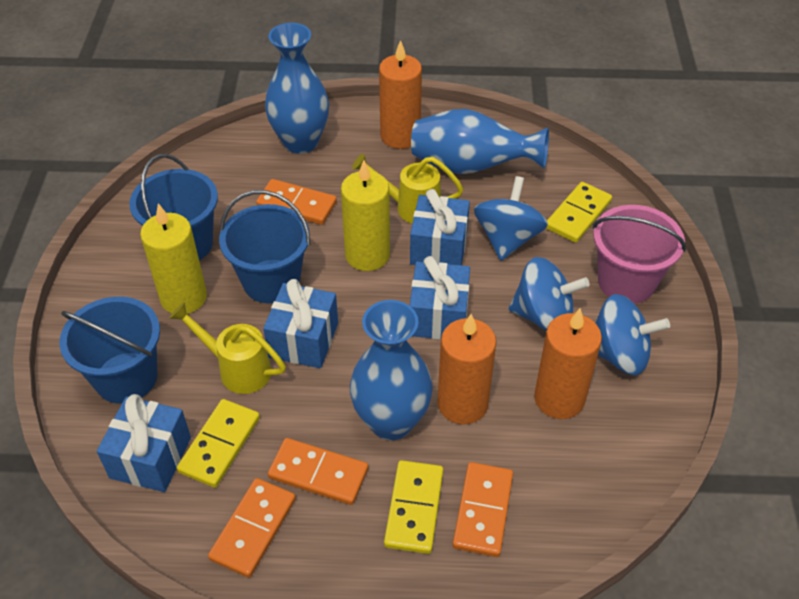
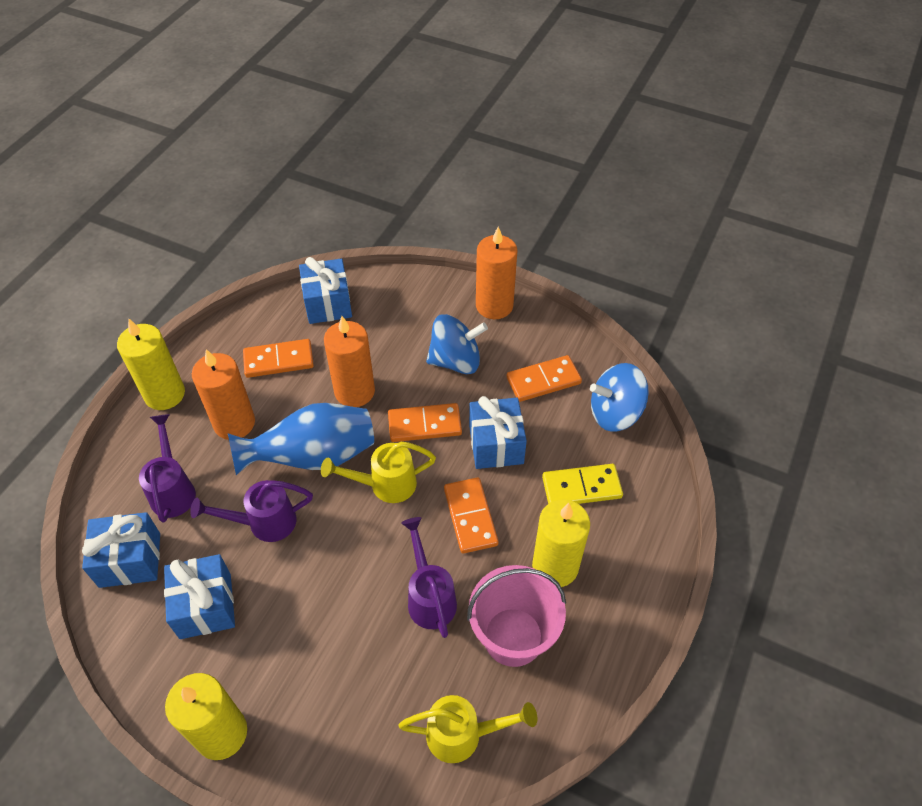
blue bucket: [59,297,160,404] [129,154,218,260] [219,190,310,303] = 3 -> none = 0
blue spinning top: [474,176,548,260] [509,257,590,331] [595,294,670,375] = 3 -> [426,314,488,374] [590,363,649,432] = 2
blue vase: [265,23,329,154] [350,300,433,440] [411,109,549,174] = 3 -> [228,403,374,475] = 1
purple watering can: none = 0 -> [139,414,196,522] [190,480,313,542] [401,517,457,638] = 3
yellow candle: [140,203,207,314] [341,160,390,271] = 2 -> [117,318,185,410] [165,673,247,760] [532,499,590,587] = 3
yellow domino: [177,399,260,488] [384,460,443,554] [546,182,612,243] = 3 -> [542,464,623,504] = 1

